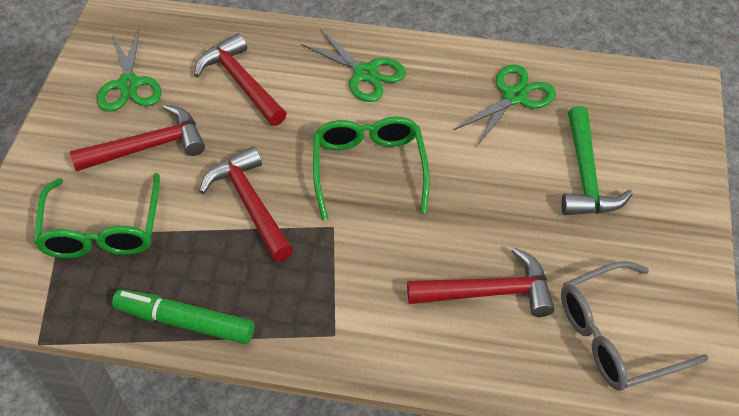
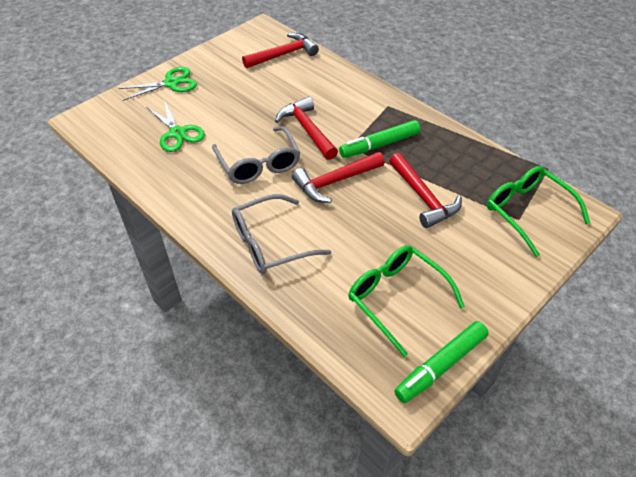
green hammer: [561,106,633,215] = 1 -> none = 0
green marker: [112,289,254,344] = 1 -> [339,120,420,158] [394,321,489,403] = 2
green scissors: [97,28,162,112] [301,29,406,102] [454,64,556,147] = 3 -> [119,67,197,101] [146,100,205,152] = 2
grey glasses: [561,261,709,391] = 1 -> [212,126,300,184] [232,194,331,274] = 2

